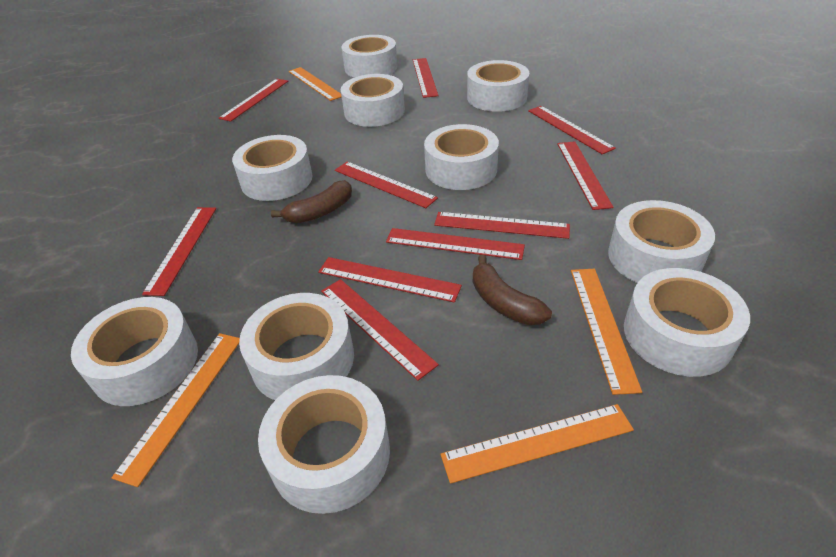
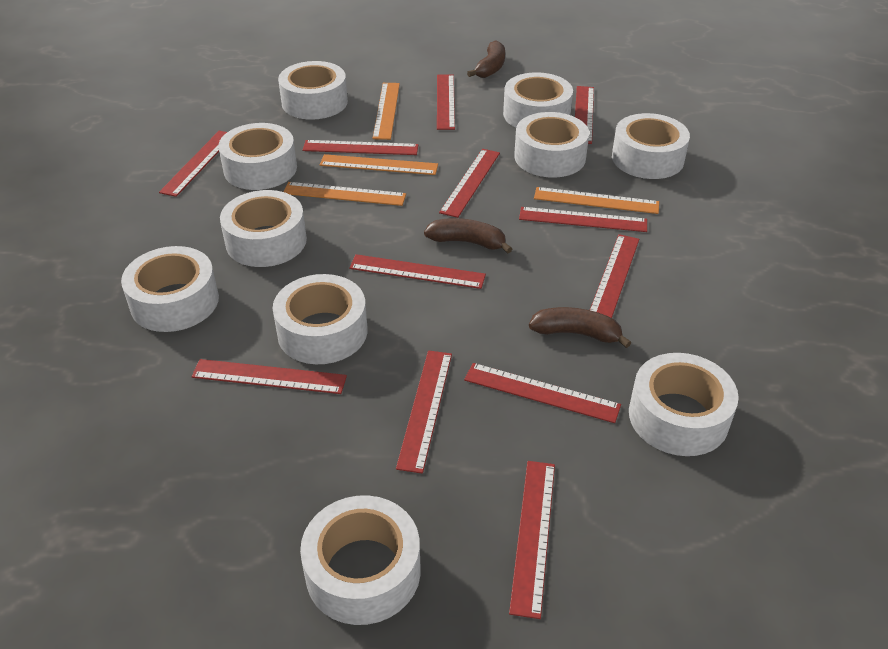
brown banana: [271,180,352,223] [473,255,552,325] = 2 -> [424,218,512,253] [467,40,505,78] [529,307,631,348] = 3
red ruler: [142,207,216,296] [218,79,288,122] [318,257,462,303] [321,279,439,381] [335,162,438,208] [386,228,525,260] [413,58,438,98] [434,212,570,239] [528,106,616,154] [557,141,614,210] = 10 -> [159,131,227,197] [191,359,347,394] [302,140,418,155] [349,254,486,289] [396,350,452,474] [437,74,455,130] [439,149,500,218] [464,363,621,423] [509,461,555,619] [519,207,647,232] [575,86,594,144] [590,234,639,318] = 12

